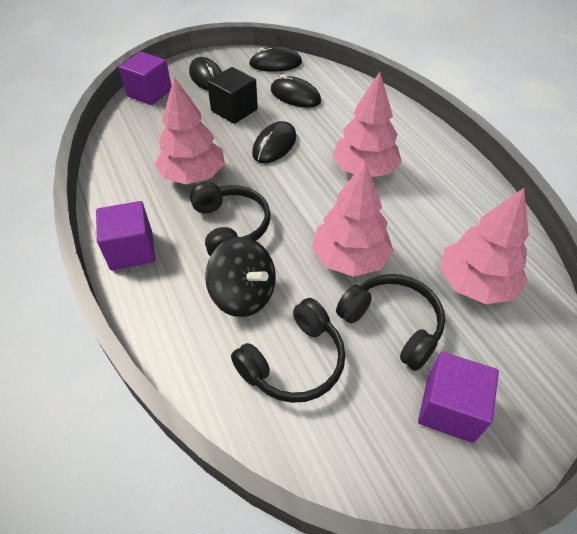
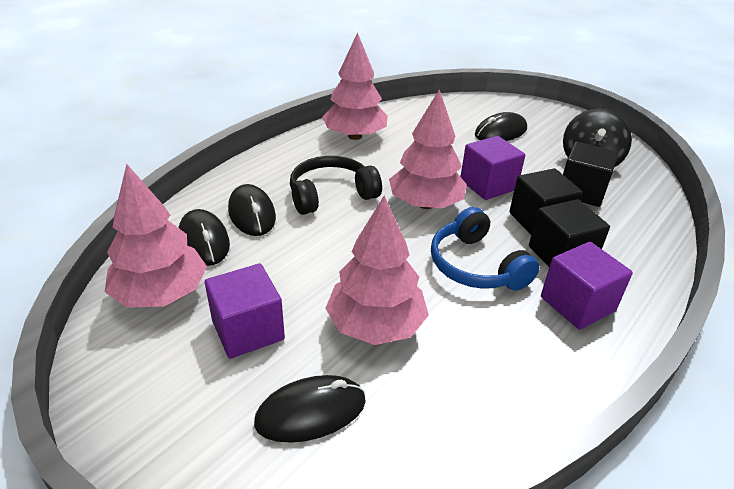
black cube: [207,67,258,124] = 1 -> [509,168,583,234] [529,199,610,267] [563,142,618,207] = 3
black headphones: [190,182,271,257] [231,298,346,403] [336,274,445,371] = 3 -> [290,156,382,215] = 1
blue headphones: none = 0 -> [431,207,540,290] = 1

